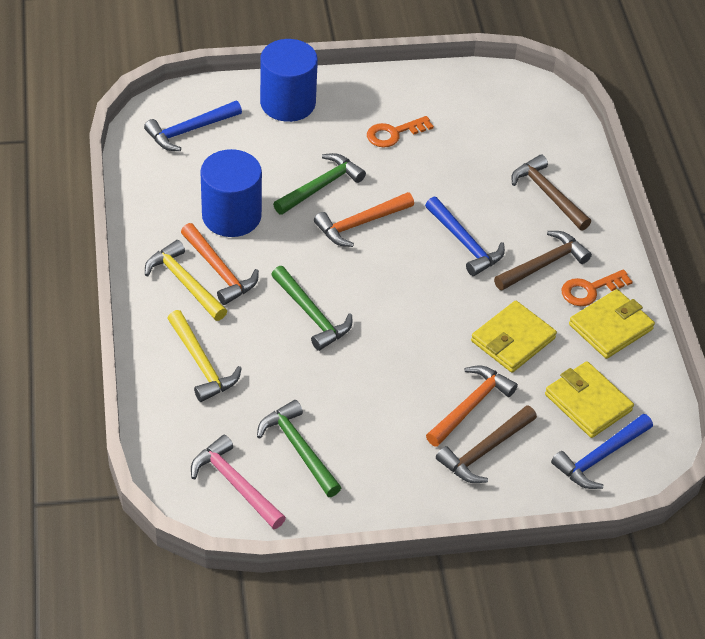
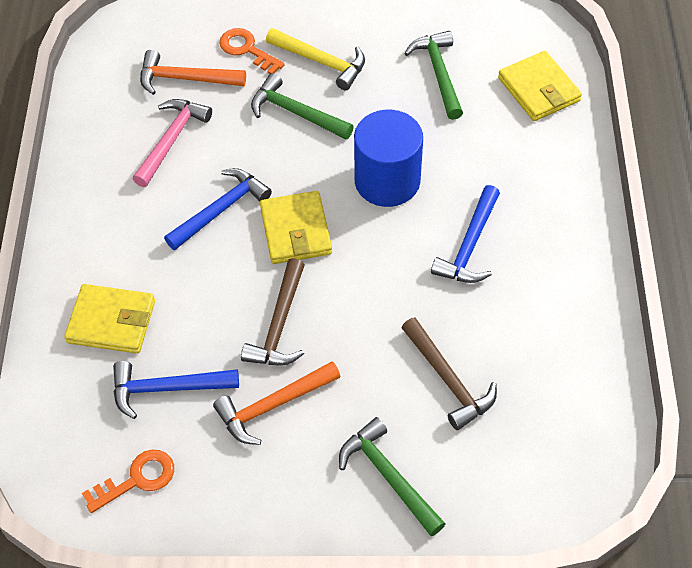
blue cylinder: [200,149,262,237] [260,39,318,122] = 2 -> [354,110,423,207] = 1
brown hammer: [436,405,537,483] [494,231,592,290] [511,155,591,231] = 3 -> [241,258,305,365] [402,317,497,430] = 2
orange hammer: [181,223,259,305] [314,192,414,247] [426,366,518,447] = 3 -> [140,50,246,95] [213,361,341,445] = 2
yellow hammer: [145,240,227,321] [167,310,242,402] = 2 -> [266,28,365,90] = 1

